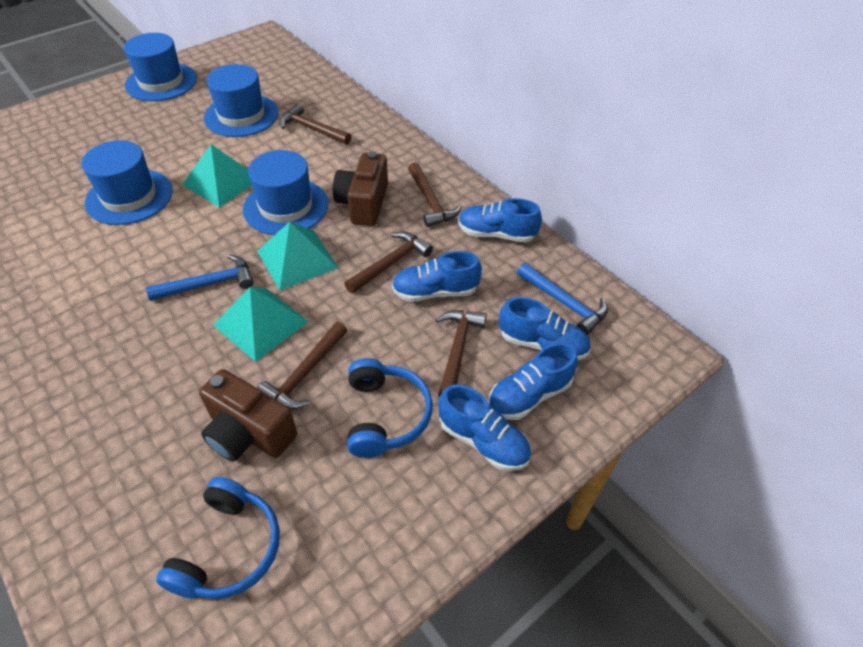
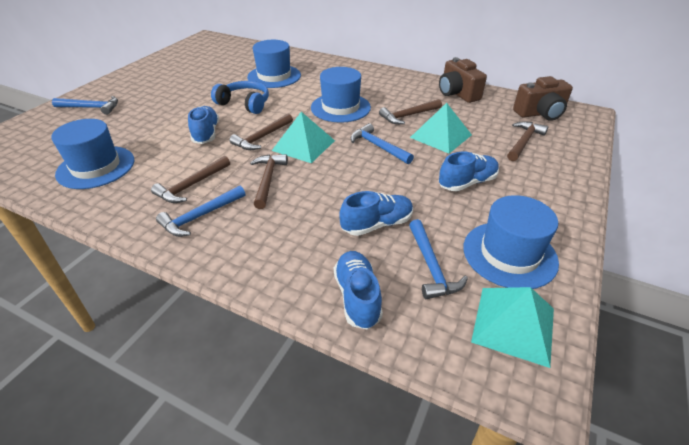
blue hammer: [146,254,254,301] [517,263,608,335] = 2 -> [52,96,118,115] [156,186,245,237] [351,123,414,164] [409,219,468,299] = 4
blue headphones: [156,477,280,599] [347,358,433,458] = 2 -> [211,81,269,114] = 1
blue shoe: [392,251,482,302] [438,384,531,471] [458,198,542,242] [488,343,578,420] [499,297,591,361] = 5 -> [188,106,219,144] [334,251,383,330] [339,191,413,236] [439,151,499,191] = 4

